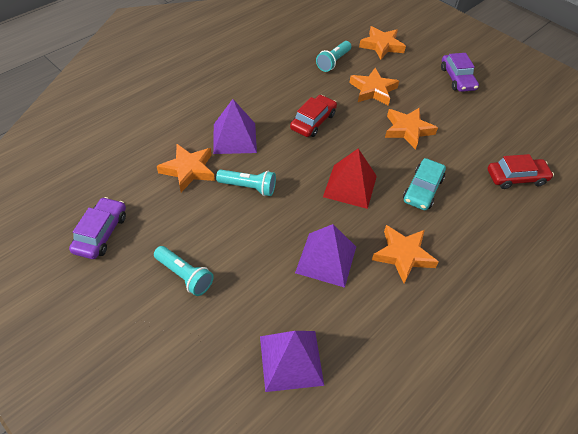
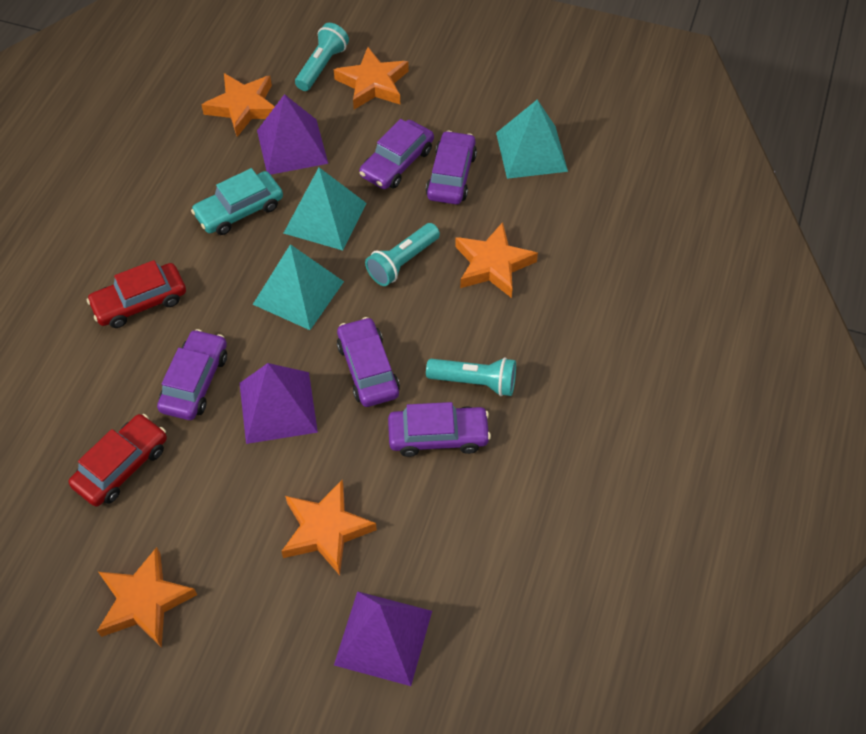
purple car: [69,197,126,259] [441,53,479,92] = 2 -> [157,329,227,420] [337,317,400,407] [359,119,434,189] [388,402,491,457] [426,131,477,204] = 5
red pyramid: [323,148,377,209] = 1 -> none = 0
turquoise pyramid: none = 0 -> [253,244,344,330] [284,168,366,250] [496,100,568,179] = 3

